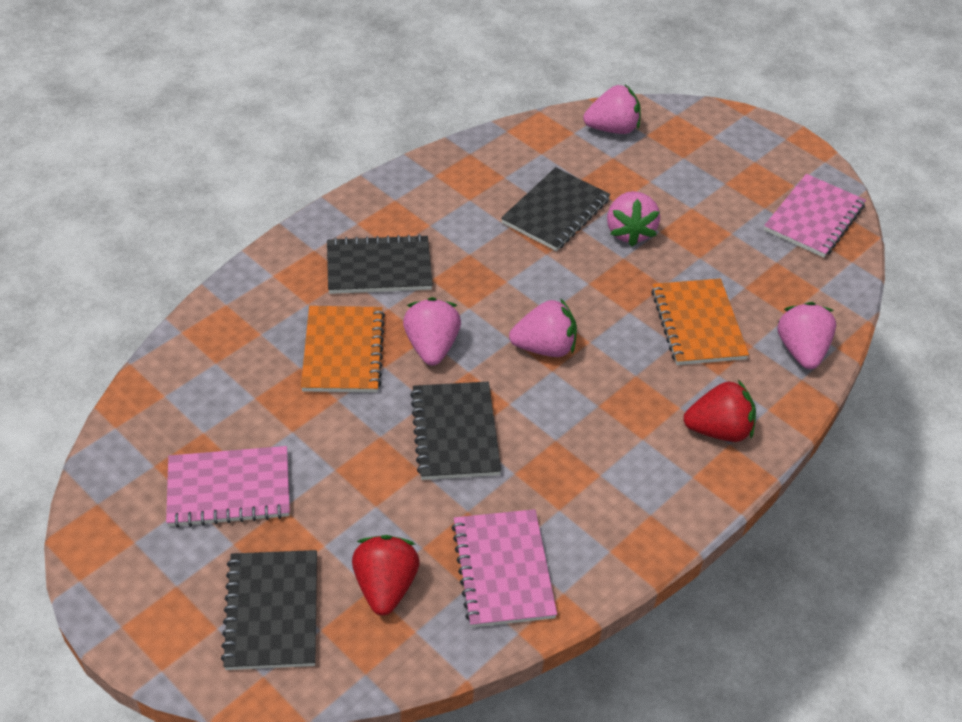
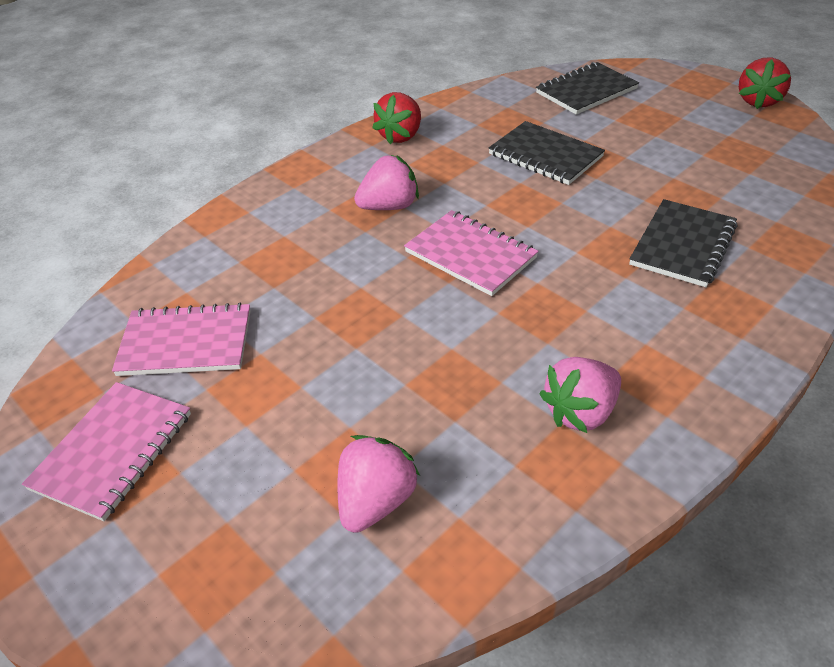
black notebook: [221,550,317,670] [327,234,433,294] [410,382,501,480] [501,167,610,251] = 4 -> [489,121,605,185] [536,62,639,115] [629,199,738,287] = 3
orange notebook: [301,306,385,393] [651,279,749,365] = 2 -> none = 0
pink strawberry: [403,297,461,366] [509,298,577,357] [583,85,641,134] [607,191,660,247] [777,302,836,369] = 5 -> [337,435,420,533] [354,155,419,210] [539,357,621,433] = 3

